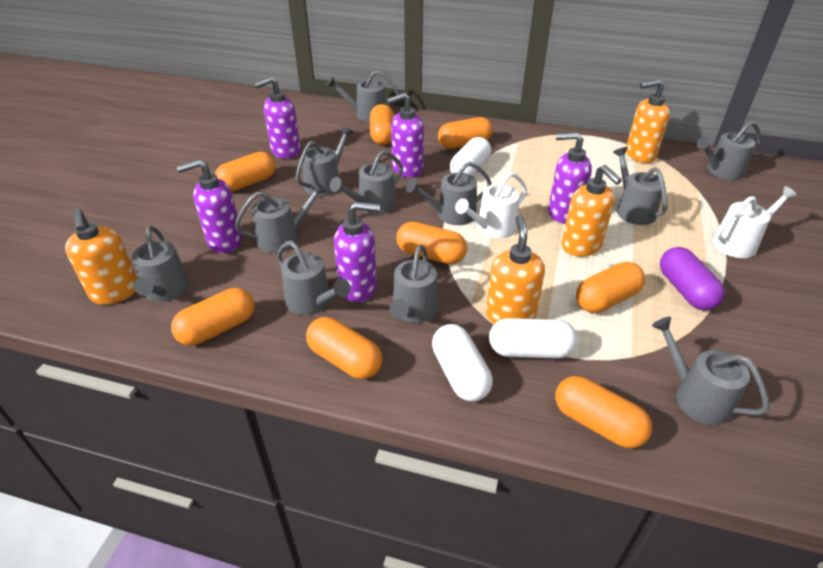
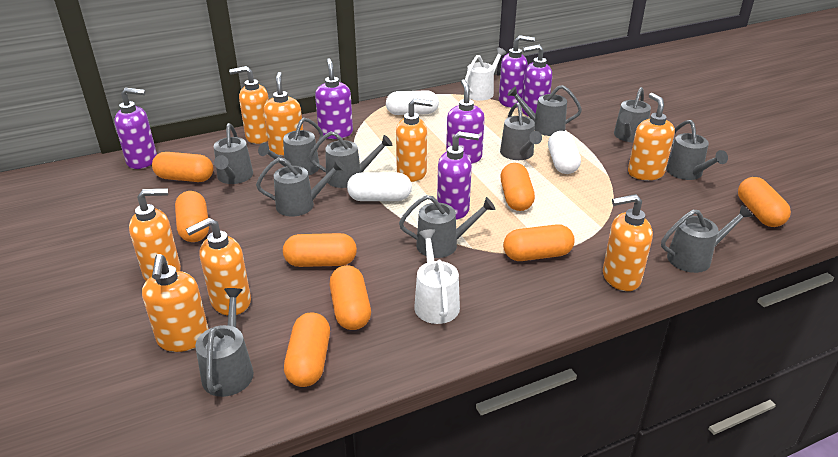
orange soap dispenser: [65,209,138,304] [486,215,545,324] [561,165,622,257] [626,79,670,163] = 4 -> [129,188,181,281] [142,254,209,352] [186,218,251,315] [229,66,269,144] [263,72,303,156] [396,98,433,182] [603,194,653,291] [628,93,675,180] = 8
purple capsule: [660,247,725,310] = 1 -> none = 0
purple soap dispenser: [176,159,242,253] [254,77,301,159] [334,202,380,302] [386,93,424,178] [548,132,592,224] = 5 -> [114,88,157,169] [315,58,353,139] [437,131,479,220] [446,80,485,164] [499,35,535,108] [521,45,552,117] = 6

